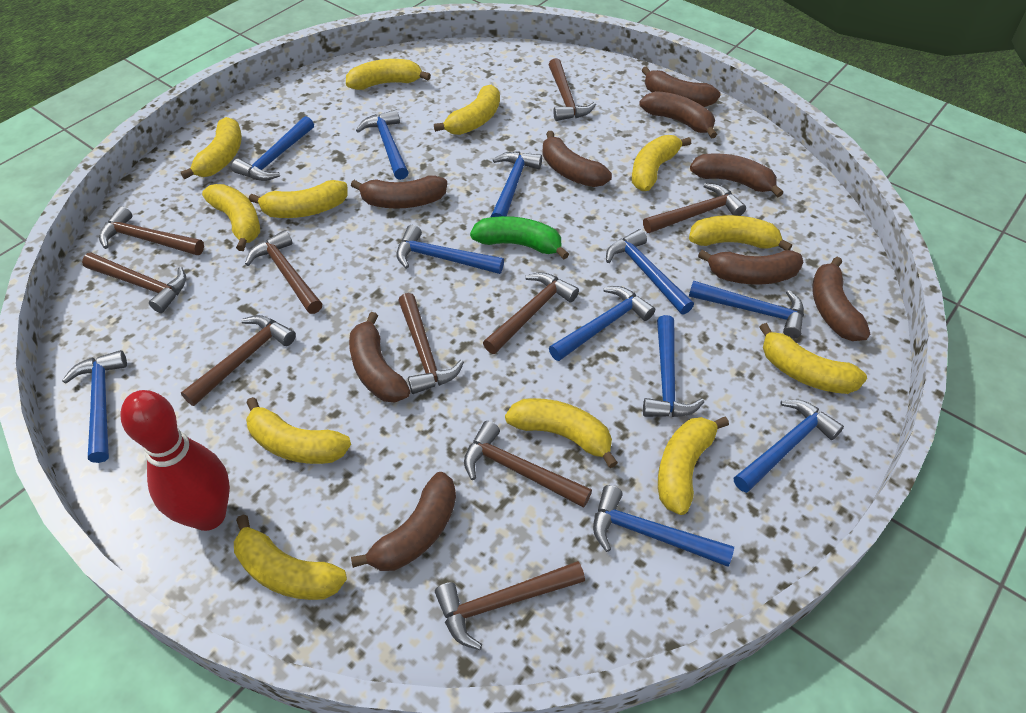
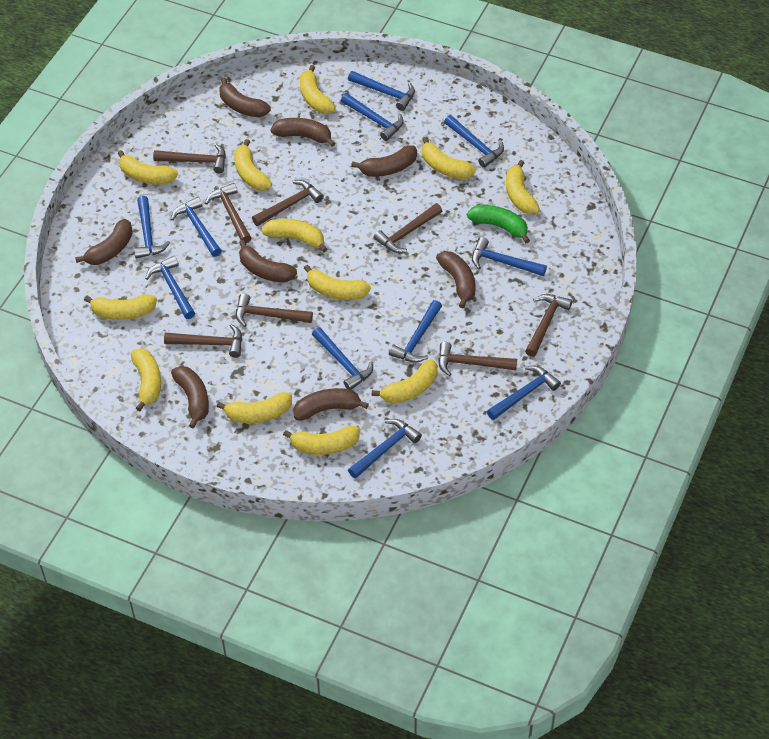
brown banana: [349,312,410,402] [351,176,447,209] [351,472,456,571] [542,131,612,187] [639,91,717,139] [641,66,721,107] [690,154,783,197] [698,250,803,285] [812,257,870,341] = 9 -> [75,219,133,265] [171,366,209,429] [219,78,271,117] [239,240,297,282] [270,118,336,147] [293,388,369,420] [351,145,417,177] [436,251,475,308] = 8
brown hammer: [82,253,186,313] [99,206,204,255] [181,315,296,406] [245,230,322,314] [398,293,464,394] [435,561,585,650] [464,421,592,508] [483,272,579,354] [549,58,596,121] [643,183,746,233] = 10 -> [153,144,226,174] [164,324,242,358] [205,183,251,243] [236,293,313,327] [252,180,324,226] [374,203,442,253] [438,342,517,376] [525,294,572,357] = 8
red bowling pin: [120,390,230,531] = 1 -> none = 0

